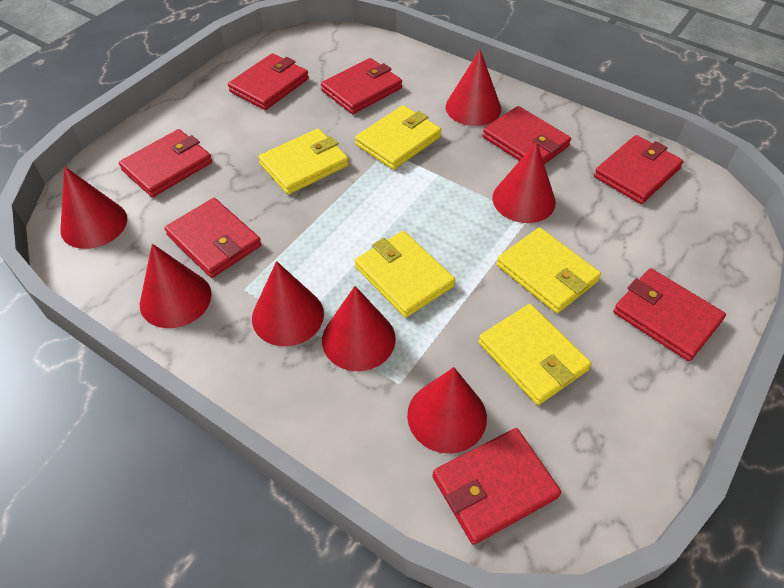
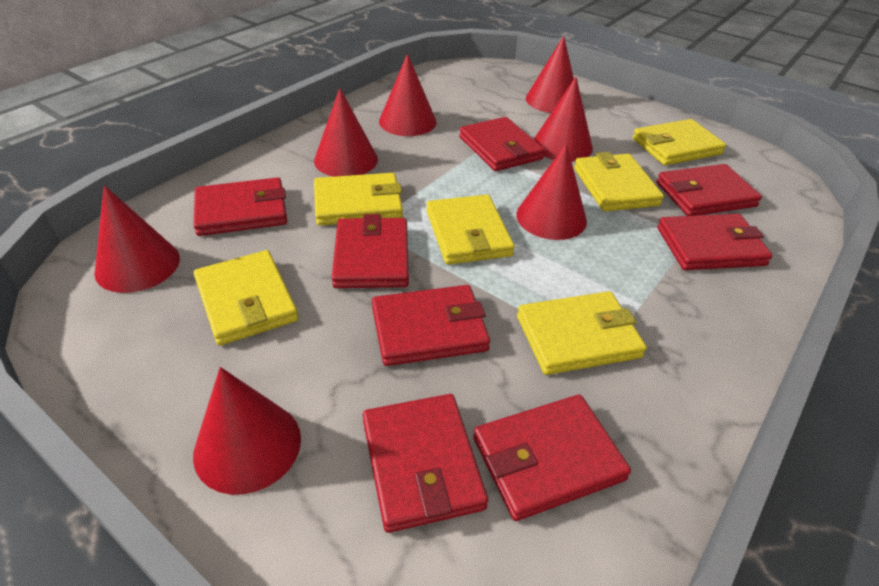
yellow wallet: [258,129,349,195] [355,105,441,170] [355,231,455,318] [478,304,591,405] [496,227,601,313] = 5 -> [194,250,298,346] [314,173,403,226] [426,194,515,265] [517,291,647,375] [574,152,664,211] [632,119,726,165] = 6

